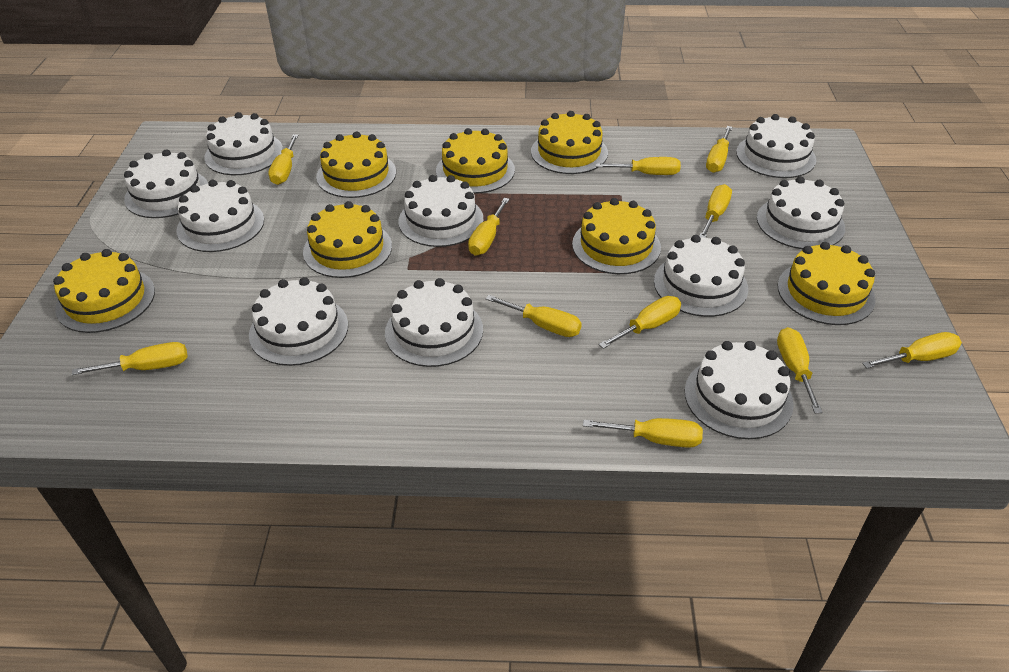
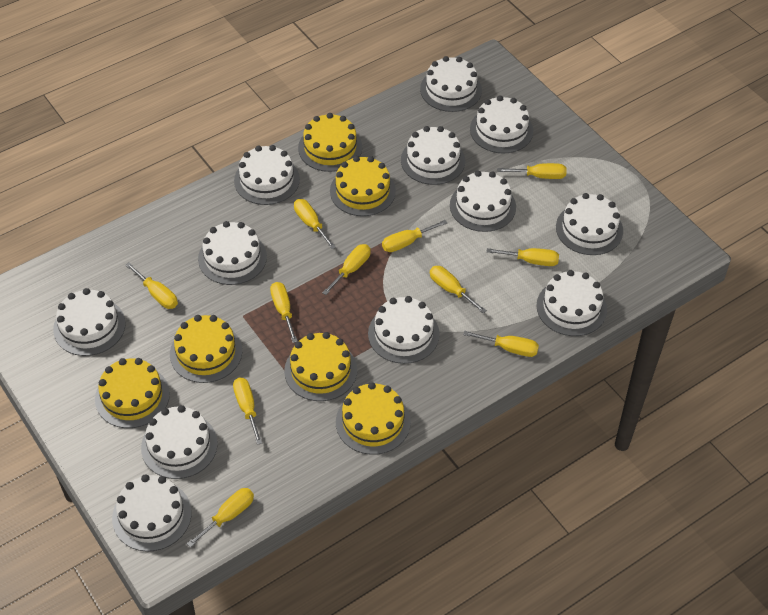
white cake: [124,150,208,218] [176,180,264,252] [204,112,283,175] [249,277,348,366] [385,278,483,367] [398,175,484,247] [654,235,748,317] [685,341,794,439] [736,114,816,178] [757,176,845,249] = 10 -> [53,288,126,356] [112,474,191,552] [141,405,218,479] [198,221,267,285] [234,145,300,205] [368,296,440,364] [401,126,465,185] [420,56,482,112] [450,171,516,232] [470,96,533,154] [536,270,607,336] [556,193,623,255] = 12
yellow cake: [53,249,155,333] [303,201,392,278] [316,132,396,198] [436,128,515,194] [531,111,608,174] [572,198,661,274] [778,242,876,325] = 7 -> [95,358,170,428] [170,315,242,383] [284,332,357,401] [298,113,362,172] [330,156,396,216] [336,382,411,455] = 6

